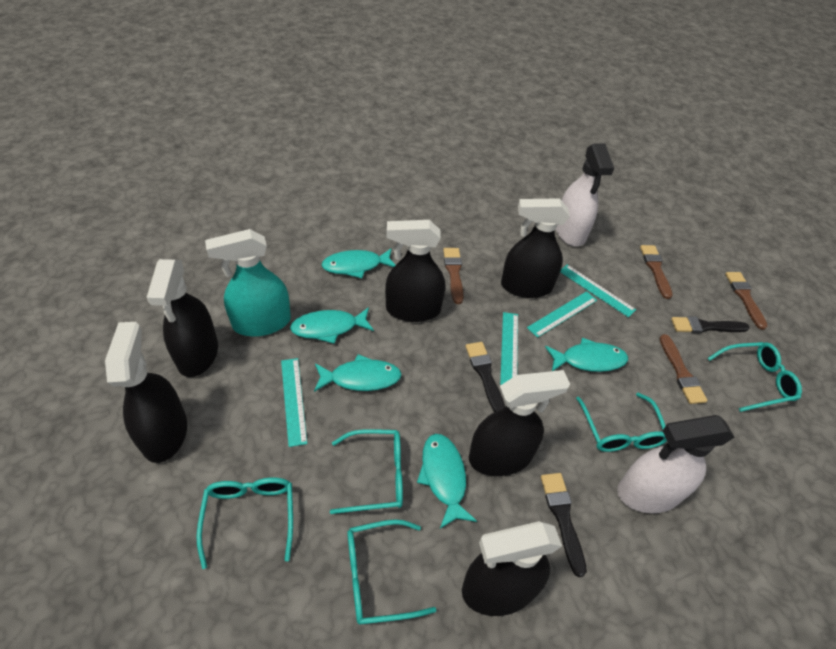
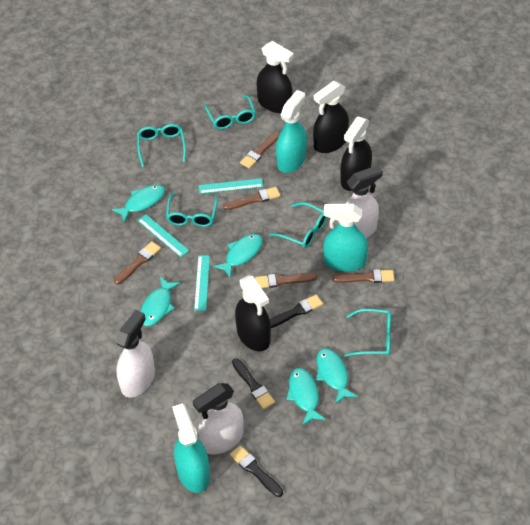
black spray bottle: [105,322,187,463] [147,259,218,377] [385,220,445,322] [462,521,562,616] [469,370,570,476] [501,198,570,298] = 6 -> [235,275,271,351] [256,41,294,113] [313,81,349,153] [340,117,372,191] = 4
brown brush: [443,248,463,304] [640,245,673,299] [660,334,708,404] [725,272,767,330] = 4 -> [114,241,161,284] [223,187,280,210] [240,131,280,169] [255,273,317,288] [332,269,394,283] = 5
turquoise ruler: [281,358,307,447] [500,312,518,385] [527,291,597,338] [560,265,636,318] = 4 -> [138,214,189,257] [194,255,210,311] [198,178,263,194] = 3
turquoise spray bottle: [205,229,291,337] = 1 -> [172,403,210,493] [276,90,307,173] [323,204,368,272] = 3
white spray bottle: [556,143,614,247] [617,415,735,513] = 2 -> [115,310,155,398] [193,383,244,455] [345,165,383,238] = 3

